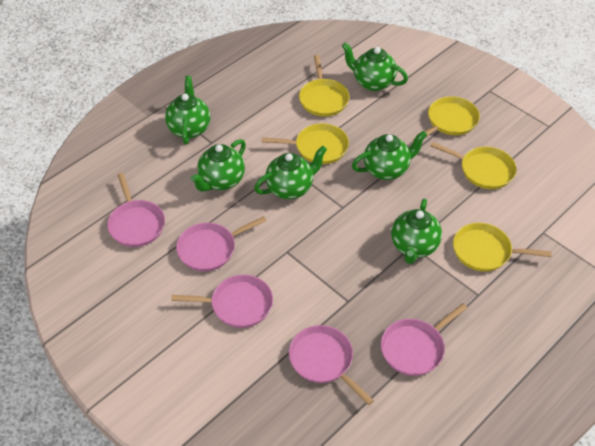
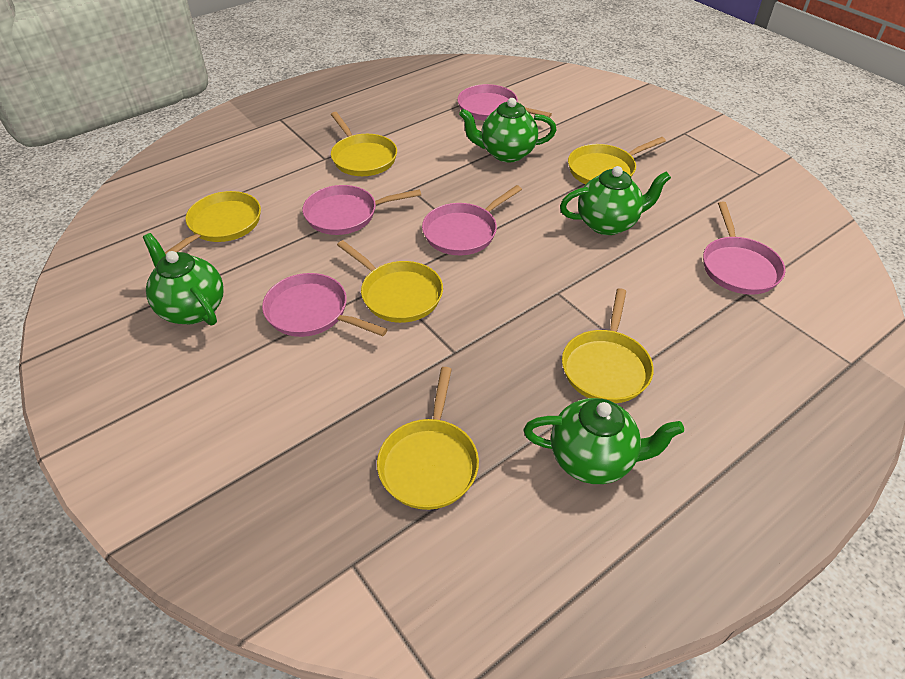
green teapot: [165,76,210,144] [191,139,246,192] [254,146,327,199] [342,42,408,91] [352,131,427,180] [391,199,442,264] = 6 -> [143,233,224,325] [459,98,556,163] [524,398,684,484] [560,166,671,235] = 4
yellow pan: [262,123,349,164] [299,55,349,117] [413,96,480,141] [430,142,517,189] [453,223,552,272] = 5 -> [165,191,261,254] [331,112,397,176] [337,240,443,323] [377,367,479,510] [562,288,654,403] [568,137,666,184] = 6

